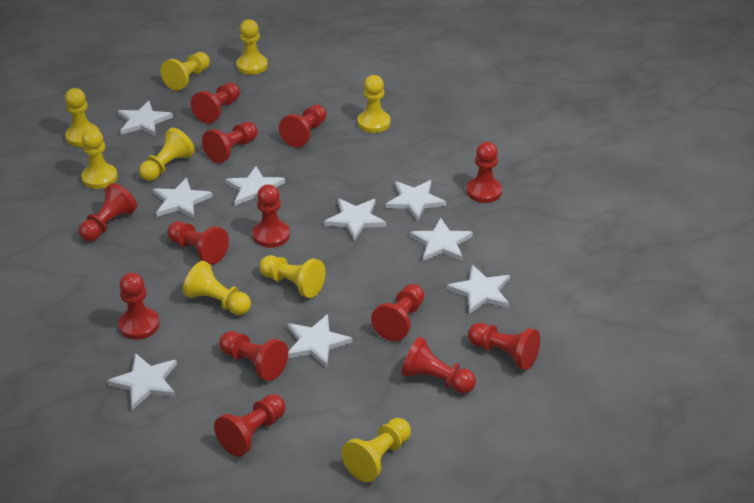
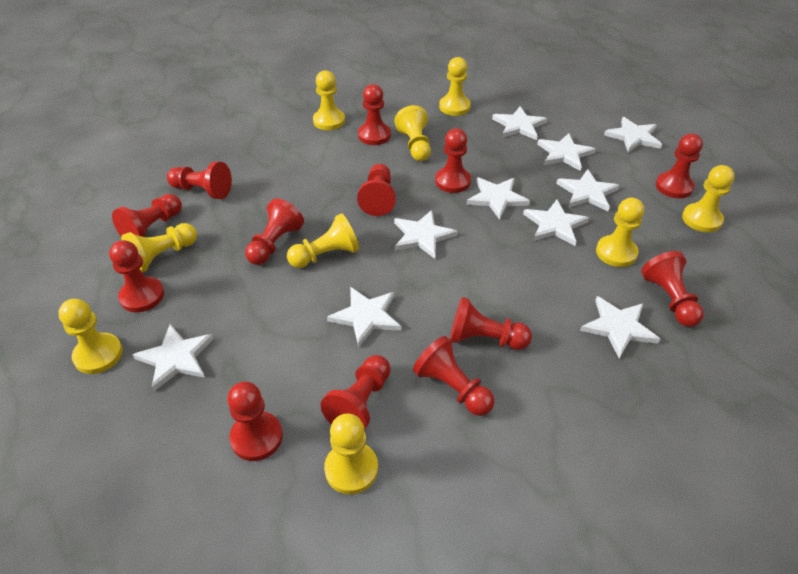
white star: [107,353,177,410] [118,101,173,136] [153,177,213,218] [225,166,285,206] [288,314,352,368] [324,198,386,241] [386,180,446,221] [410,218,473,261] [447,265,510,314] = 9 -> [132,324,214,391] [327,287,401,347] [394,210,458,259] [467,177,530,220] [492,106,547,140] [523,200,589,246] [537,133,596,171] [556,169,620,211] [580,296,660,358] [604,117,662,152] = 10

